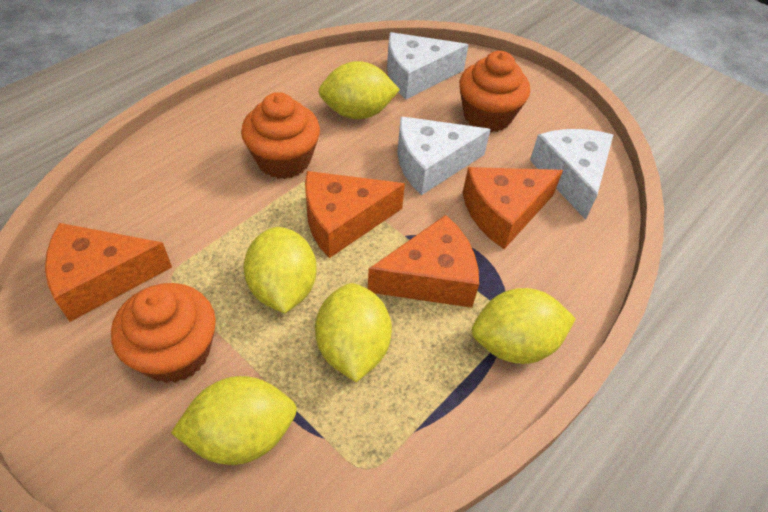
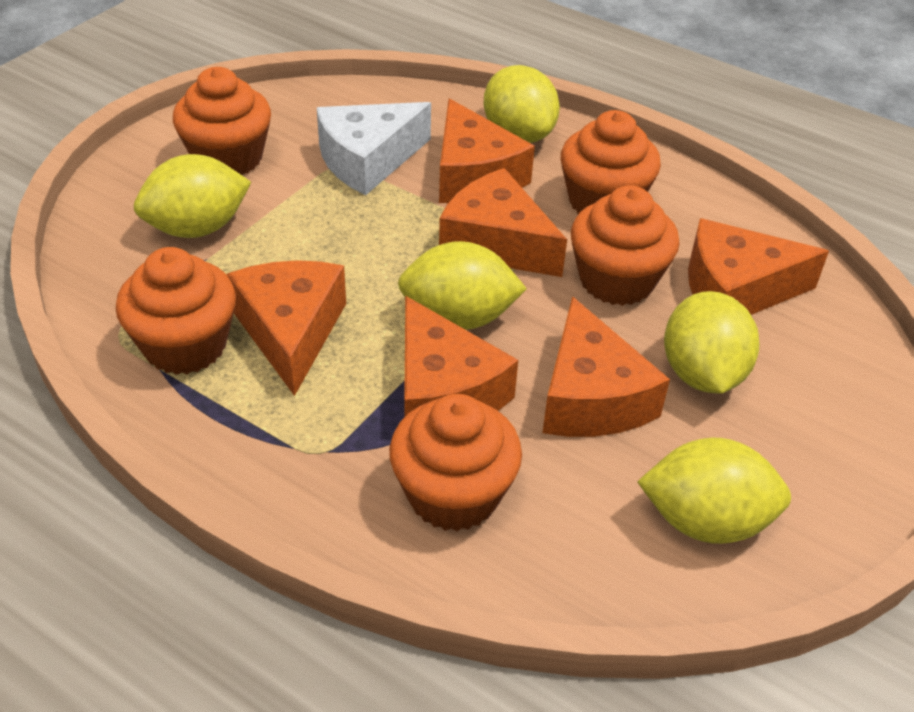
orange cheese: [45,223,172,322] [305,171,405,258] [368,215,479,308] [463,167,563,249] = 4 -> [227,260,346,396] [404,296,518,416] [439,99,535,203] [439,168,567,277] [542,296,670,437] [688,218,829,315] = 6
orange cupcake: [111,283,216,383] [241,92,320,179] [459,51,530,132] = 3 -> [116,247,236,375] [173,67,271,175] [389,394,522,531] [561,110,661,214] [571,185,680,306] = 5
white cheese: [387,32,469,100] [397,116,491,195] [530,129,613,220] = 3 -> [317,102,431,195] = 1

